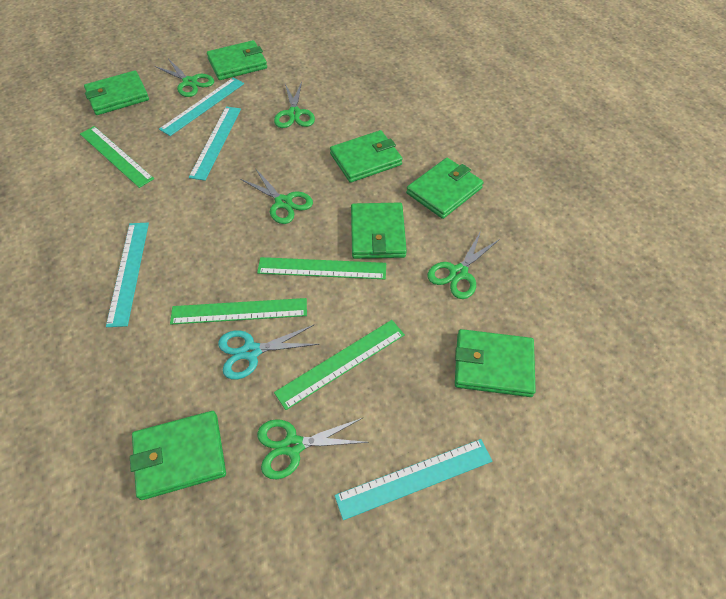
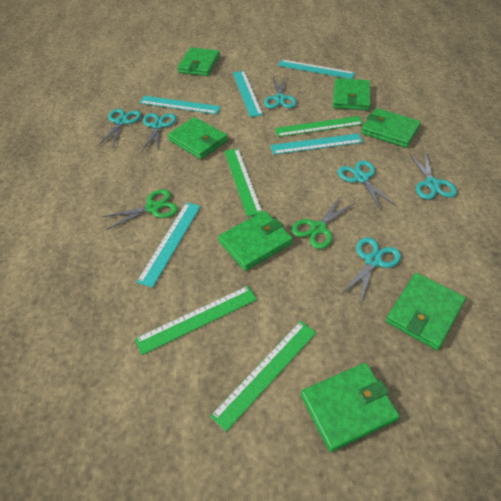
green scissors: [155,59,214,97] [240,168,313,224] [257,418,369,480] [274,82,315,128] [427,231,500,299] = 5 -> [102,189,178,230] [291,195,355,249] = 2
turquoise ruler: [106,223,149,327] [159,78,244,136] [189,107,241,181] [335,439,492,520] = 4 -> [137,202,201,288] [139,96,221,114] [233,71,263,117] [270,133,363,155] [278,60,355,79] = 5
turquoise scissors: [218,325,320,380] = 1 -> [98,109,141,147] [142,113,176,151] [264,76,297,109] [338,161,396,211] [340,237,401,303] [409,152,457,200] = 6

